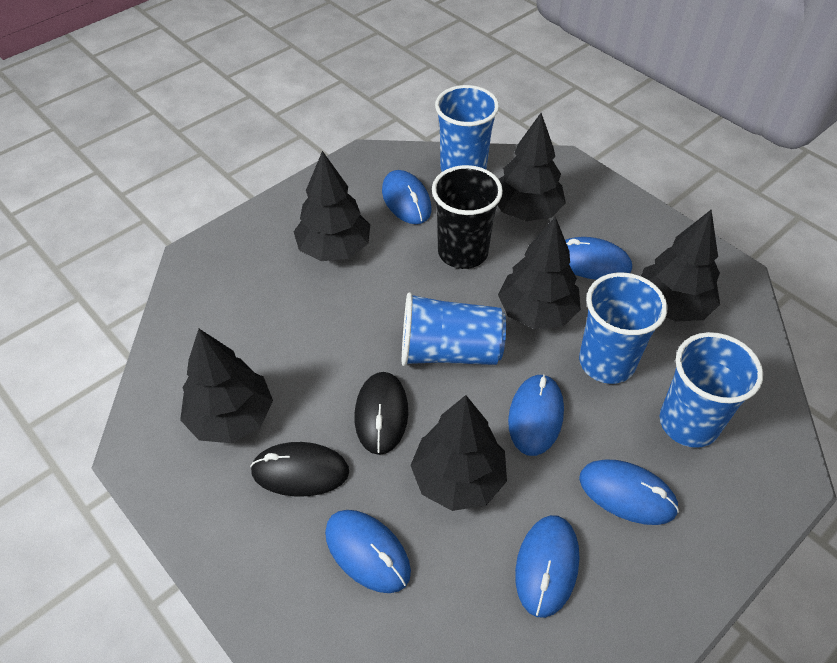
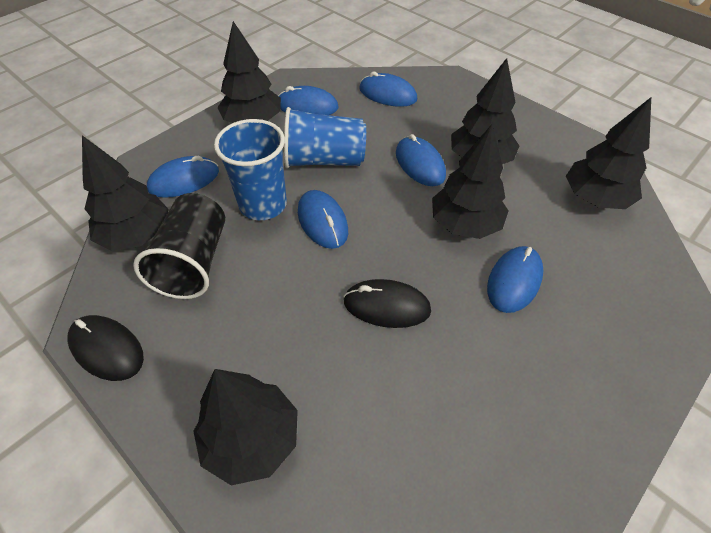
blue cup: [402,292,506,366] [435,85,499,172] [579,273,667,384] [660,332,763,448] = 4 -> [214,119,287,220] [284,107,366,168] = 2

